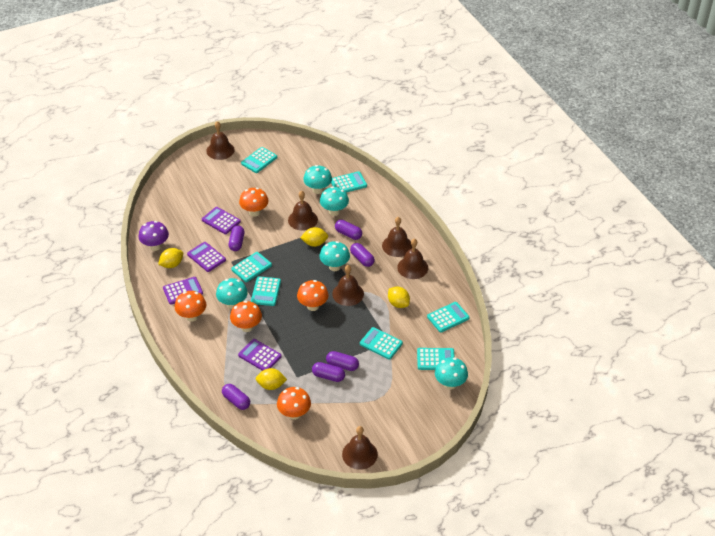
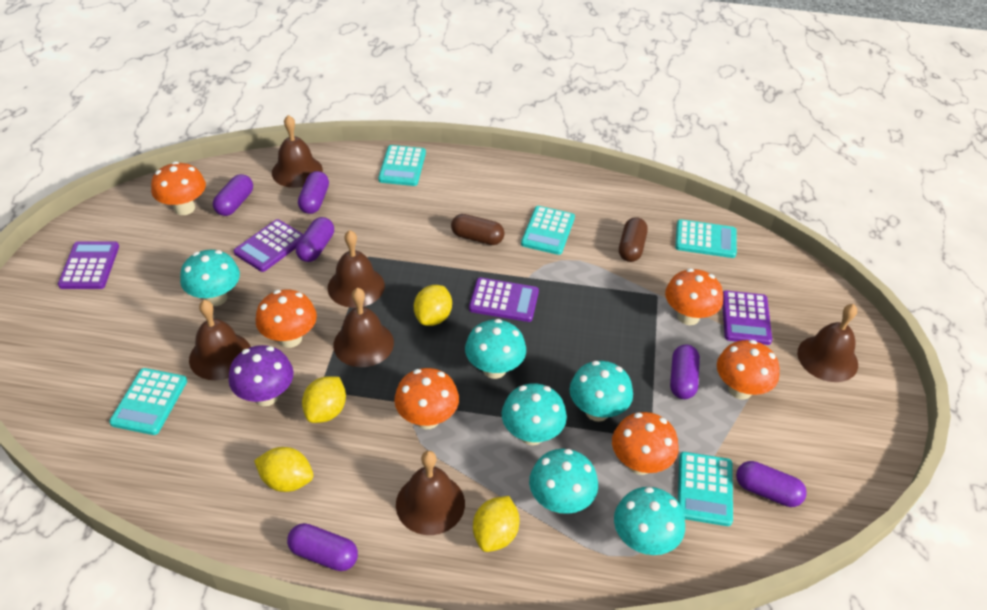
brown capsule: none = 0 -> [451,214,505,245] [619,217,648,262] = 2
orange mushroom: [175,291,206,322] [230,301,262,332] [239,188,268,217] [277,387,311,420] [297,280,328,311] = 5 -> [151,162,206,215] [256,289,317,348] [394,368,459,429] [612,412,679,475] [665,268,723,325] [717,340,780,400] = 6
turquoise calculator: [231,252,272,282] [241,147,277,173] [251,276,281,306] [331,171,367,192] [360,327,403,360] [417,348,455,370] [427,302,470,333] = 7 -> [109,368,187,435] [378,145,426,186] [521,206,575,255] [675,219,737,258] [678,452,733,526] = 5
turquoise mushroom: [216,278,248,309] [303,165,332,194] [319,241,350,271] [320,187,349,216] [435,357,468,390] = 5 -> [180,250,240,306] [465,319,526,379] [502,383,567,445] [529,449,598,514] [570,361,633,422] [614,487,685,555] = 6

